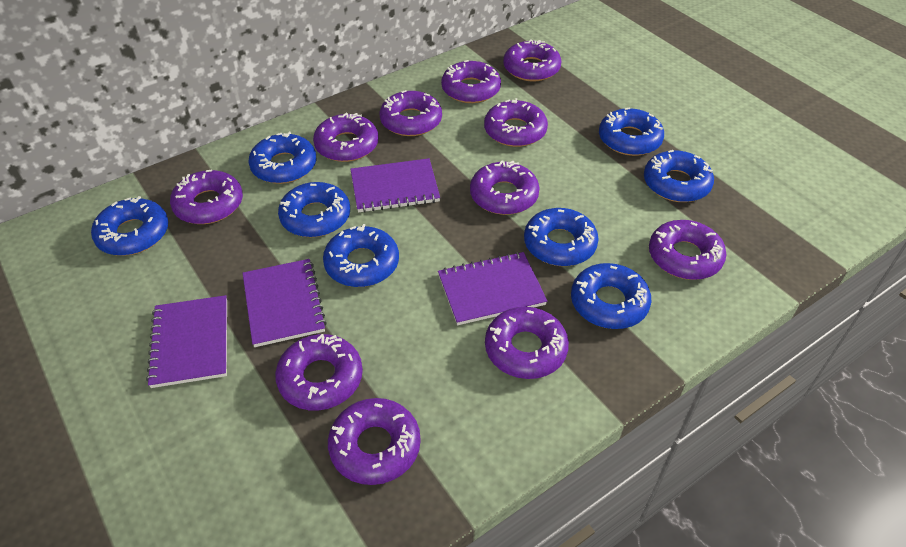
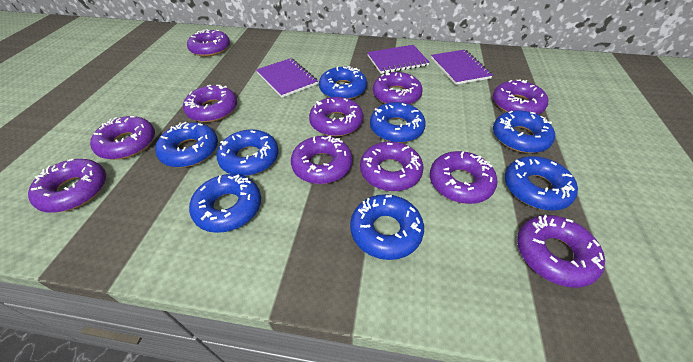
purple notebook: [146,295,227,388] [243,259,327,347] [351,158,440,213] [438,252,547,325] = 4 -> [256,58,318,98] [367,45,430,74] [431,50,493,85] = 3

